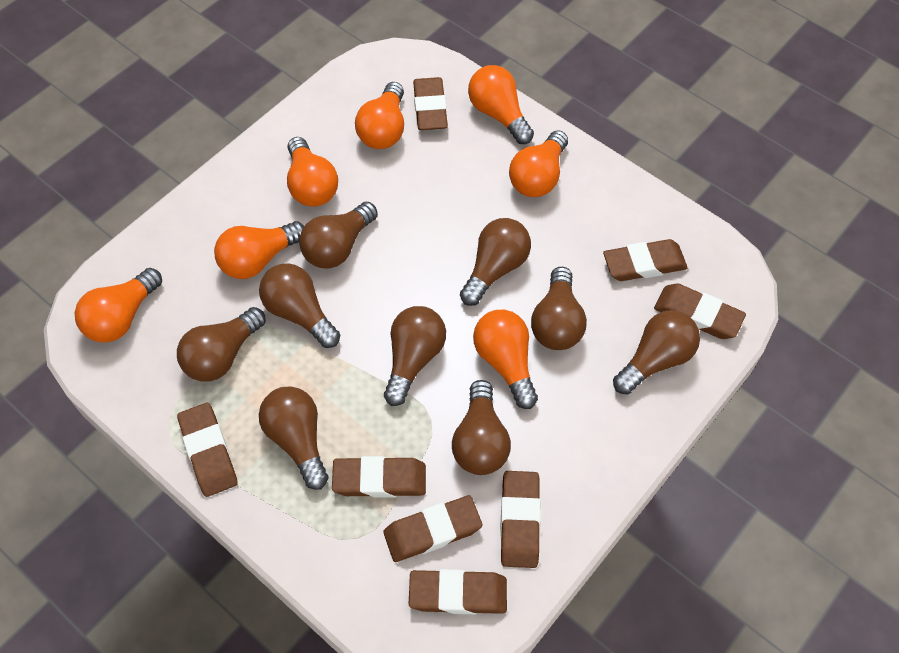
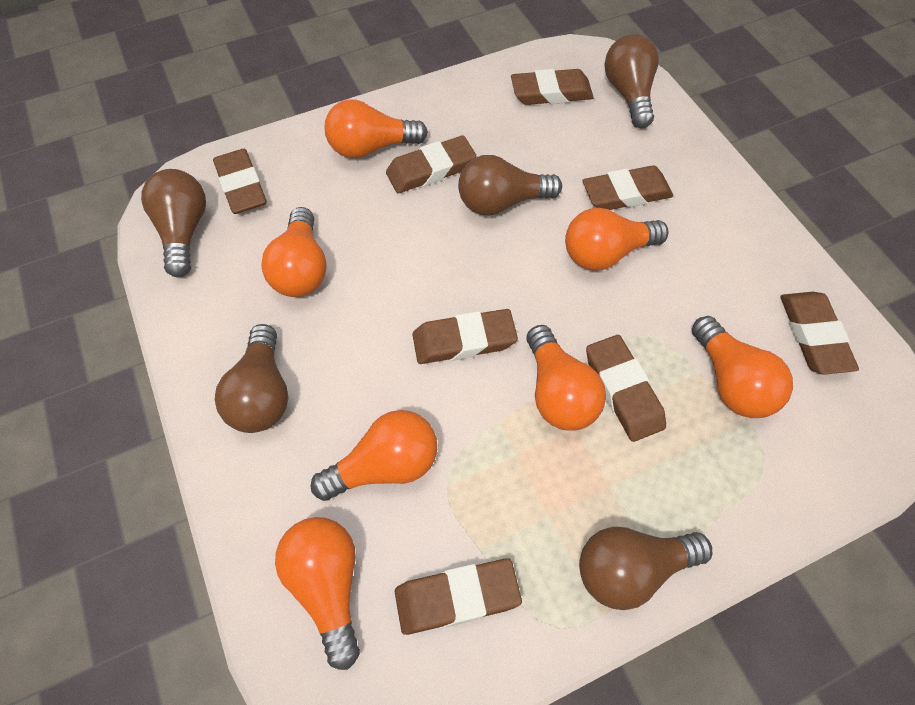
brown light bulb: [177,307,266,381] [259,263,340,348] [259,386,329,490] [299,202,378,269] [384,306,446,406] [452,380,511,475] [460,218,531,306] [531,267,587,350] [613,310,700,395] = 9 -> [141,169,206,277] [215,324,288,433] [458,155,562,215] [579,527,712,610] [604,34,659,128] = 5

